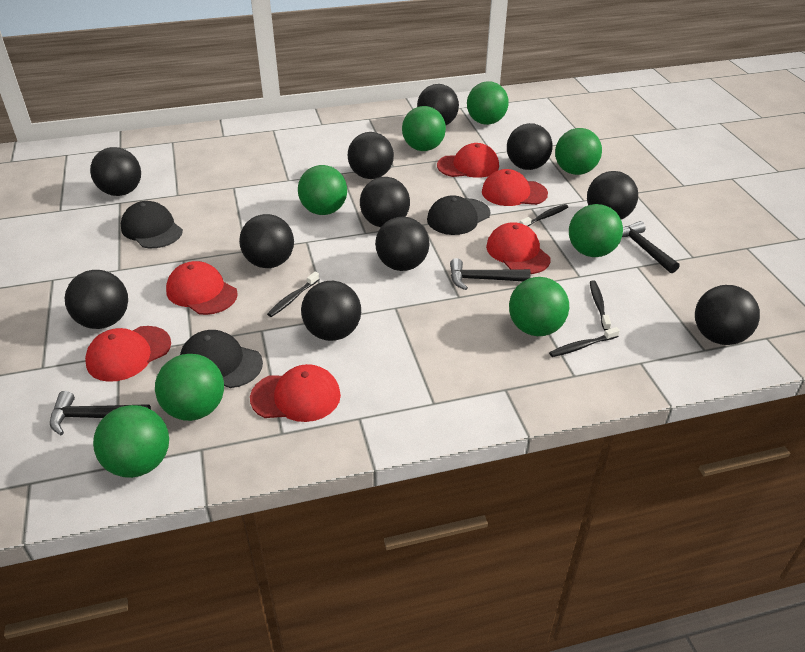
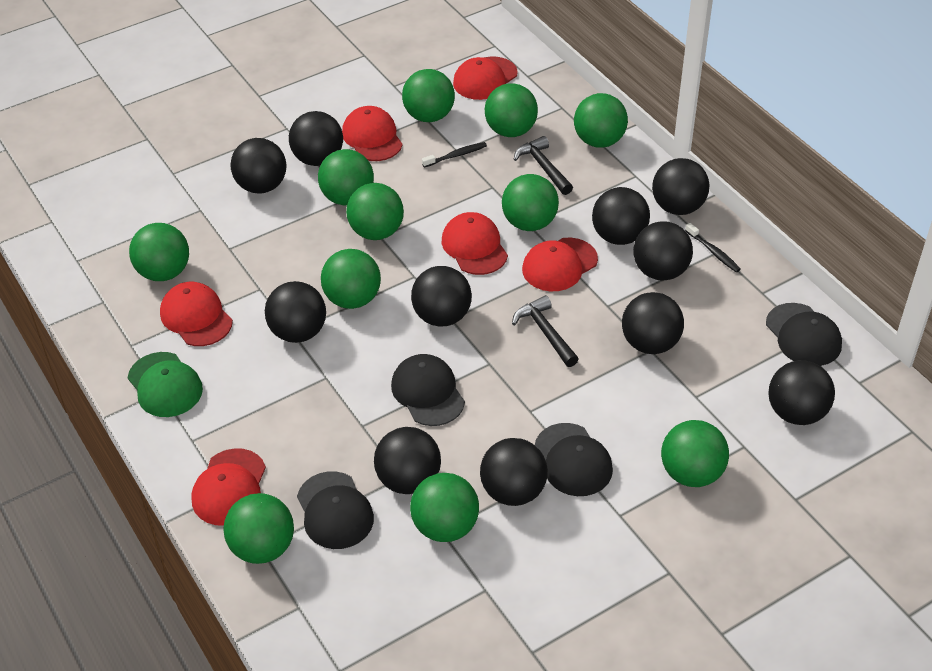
black cap: [121,201,183,248] [180,330,263,388] [427,195,491,235] = 3 -> [297,471,374,549] [391,354,465,426] [535,423,613,496] [766,303,842,366] = 4
black hammer: [50,391,151,435] [450,258,531,290] [622,221,679,273] = 3 -> [512,295,579,367] [514,136,573,195] = 2
black toothbrush: [267,272,319,317] [520,204,568,226] [549,327,620,357] [590,281,611,330] = 4 -> [422,142,487,168] [685,223,741,272] = 2
green ball: [93,405,169,478] [155,354,224,421] [298,165,347,215] [402,106,446,151] [467,81,509,125] [509,277,569,336] [555,128,602,175] [569,204,623,257] = 8 -> [129,223,189,281] [224,493,294,564] [318,149,374,205] [321,249,381,309] [346,183,404,240] [402,69,455,122] [410,473,479,542] [485,83,538,137] [502,174,559,231] [574,93,628,148] [661,420,729,487] = 11
green cap: none = 0 -> [128,352,203,417] = 1

